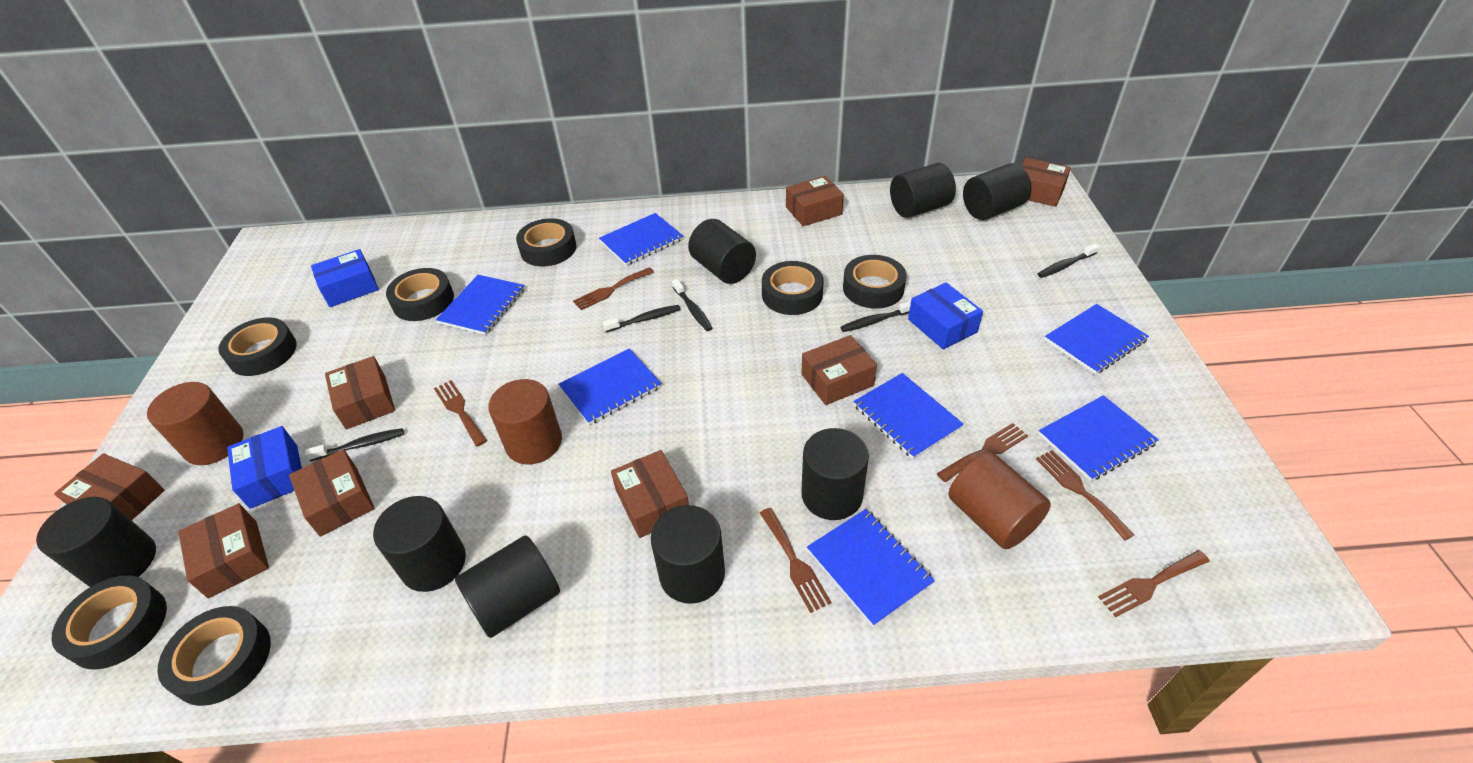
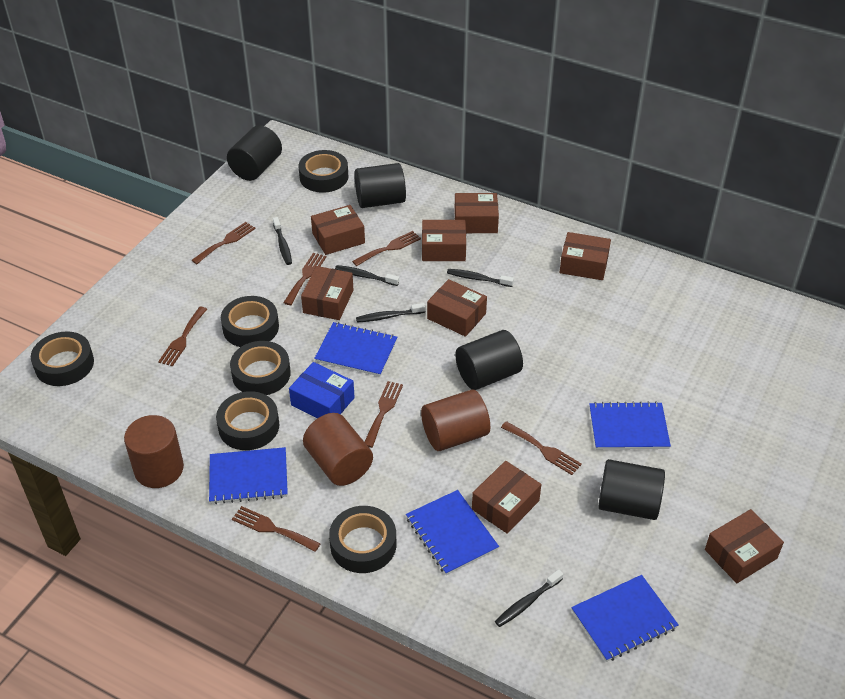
black cylinder: [36,497,156,587] [373,496,466,592] [455,535,560,638] [651,505,725,604] [688,219,756,284] [801,428,869,520] [890,163,956,218] [963,163,1031,220] = 8 -> [227,125,282,181] [354,163,406,208] [455,330,523,390] [598,459,665,520] = 4
black tape: [51,575,167,670] [157,606,271,706] [218,317,297,376] [386,268,454,321] [516,218,576,266] [762,261,823,315] [843,255,907,309] = 7 -> [31,331,94,386] [216,391,279,450] [221,296,279,347] [230,341,291,395] [299,150,348,193] [329,506,396,573] = 6
blue box: [227,426,302,509] [311,249,379,307] [908,282,983,349] = 3 -> [289,362,355,418] = 1
blue notebook: [436,275,525,335] [559,349,661,425] [599,213,683,266] [807,509,935,627] [853,373,964,459] [1039,395,1159,481] [1045,304,1149,374] = 7 -> [209,447,288,504] [314,322,397,376] [406,490,499,575] [571,575,679,662] [589,401,671,450] = 5
brown fork: [434,380,487,446] [573,267,654,310] [760,508,832,613] [937,423,1028,482] [1036,450,1135,541] [1098,550,1210,617] = 6 -> [158,306,207,366] [191,222,255,264] [232,506,321,552] [283,253,326,305] [352,231,421,266] [365,381,403,448] [501,421,582,475] = 7

